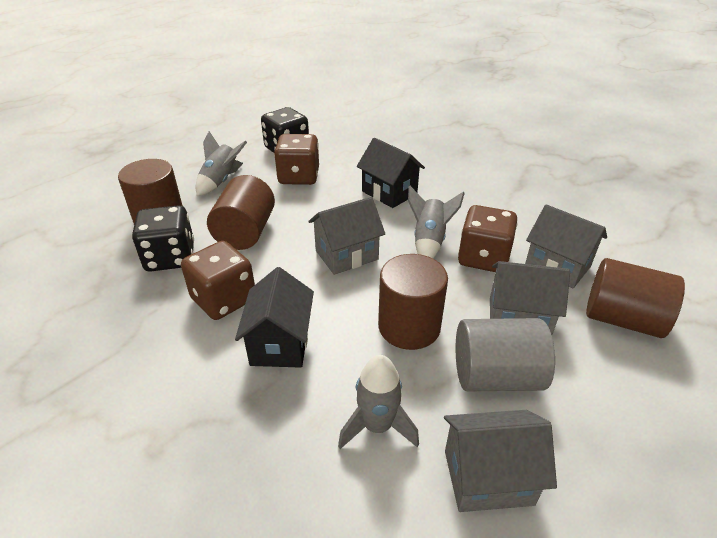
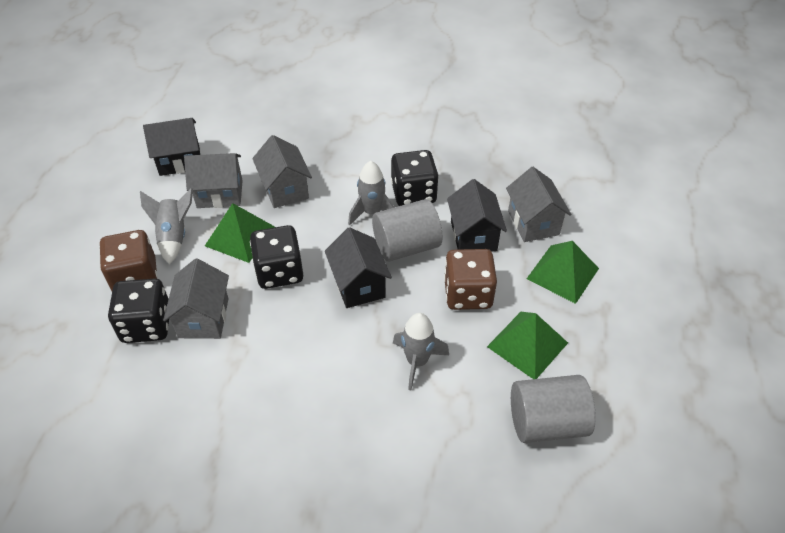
black dice: [132,205,194,272] [261,107,309,153] = 2 -> [108,279,169,343] [250,225,303,289] [391,150,439,206] = 3
black house: [235,267,314,368] [357,138,425,208] = 2 -> [143,118,200,176] [325,227,392,308] [447,179,507,252] = 3
brown cylinder: [118,159,183,224] [207,175,275,250] [378,254,448,350] [586,258,685,338] = 4 -> none = 0
brown dice: [181,241,255,320] [274,134,319,185] [458,205,517,272] = 3 -> [100,230,158,291] [444,249,497,310] = 2
green pyramid: none = 0 -> [205,203,275,263] [487,312,568,379] [527,241,599,304] = 3
grey cylinder: [456,318,555,391] = 1 -> [372,199,443,262] [511,375,596,443] = 2

